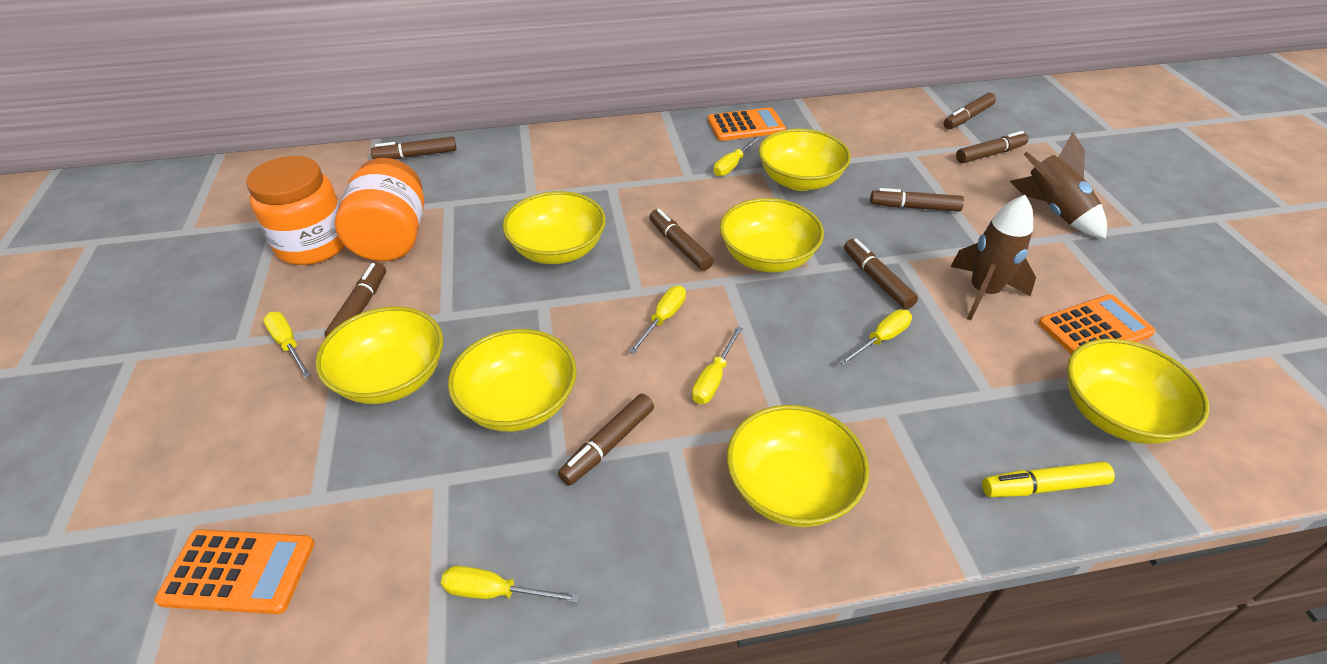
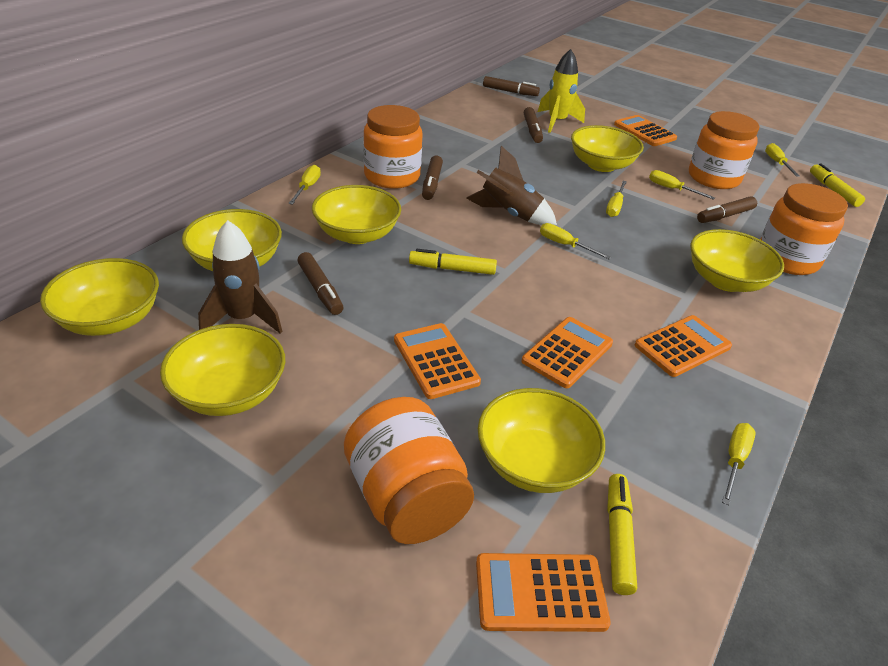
brown marker: [325,263,386,337] [370,136,457,159] [558,394,654,486] [649,209,714,271] [844,239,918,309] [870,188,964,212] [943,93,996,129] [956,131,1029,163] = 8 -> [297,252,344,315] [422,155,443,200] [483,76,540,96] [524,107,543,143] [697,196,757,223] = 5
orange calculator: [154,529,315,614] [708,107,786,141] [1038,294,1156,354] = 3 -> [394,323,481,399] [476,553,611,632] [521,317,613,388] [614,115,677,146] [635,315,732,377] = 5
orange jar: [246,156,345,265] [335,158,424,261] = 2 -> [344,397,474,544] [363,105,422,189] [689,111,759,189] [760,183,848,275] = 4
yellow marker: [982,462,1115,497] = 1 -> [409,249,497,275] [607,474,637,595] [810,163,865,207] = 3
yellow rocket: none = 0 -> [538,49,585,133] = 1

